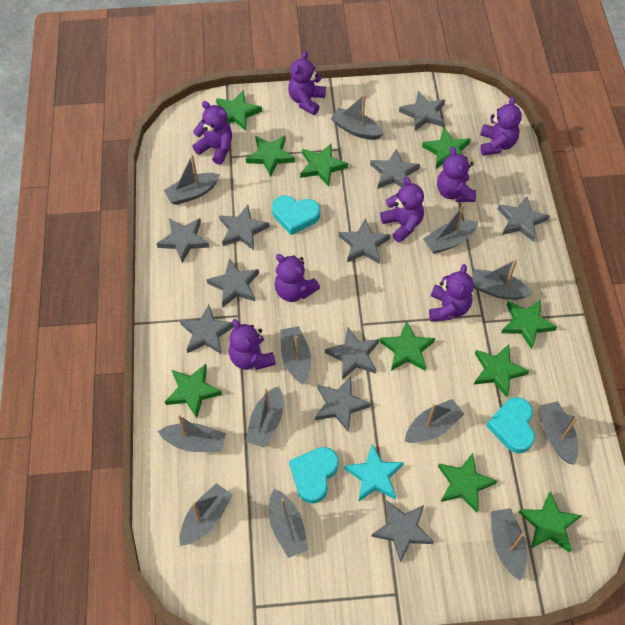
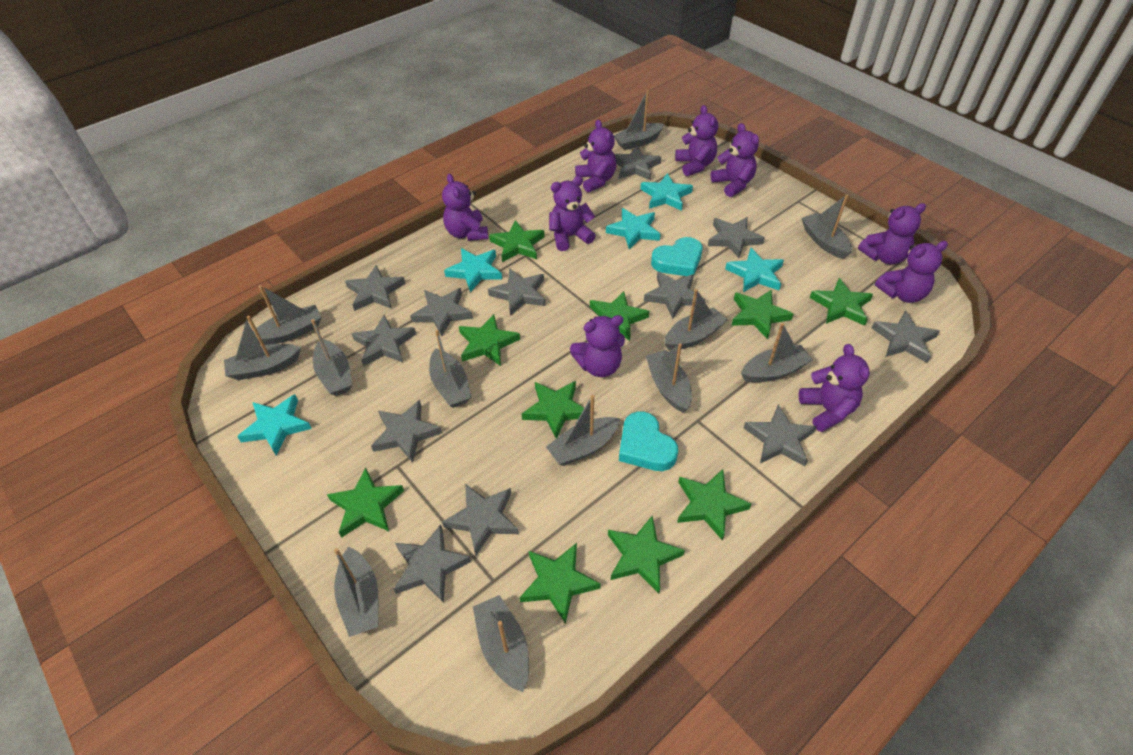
grey star: [156,218,209,263] [180,305,234,355] [206,259,259,307] [219,205,270,250] [315,377,371,432] [325,328,379,380] [339,218,391,264] [370,149,420,189] [371,501,434,562] [399,91,445,131] [498,196,549,242] = 11 -> [345,265,405,311] [352,315,416,366] [371,400,442,463] [394,525,472,603] [410,288,473,337] [442,484,519,555] [488,268,545,316] [614,146,661,180] [644,272,705,318] [708,217,765,258] [744,404,816,466] [872,310,940,363] = 12
purple teddy bear: [192,101,232,165] [229,319,276,370] [275,254,320,302] [288,51,326,115] [380,177,424,243] [429,264,474,322] [437,147,476,202] [480,97,522,156] = 8 -> [442,174,488,241] [549,176,596,251] [570,315,625,377] [575,120,616,192] [675,105,718,176] [710,123,759,197] [799,344,870,432] [858,203,926,265] [875,241,948,303] = 9
turquoise heart: [272,195,320,235] [289,447,339,504] [486,397,535,453] = 3 -> [619,411,678,471] [651,237,702,276] = 2
turquoise star: [344,444,404,502] = 1 -> [237,394,312,456] [444,248,502,293] [606,208,661,250] [640,173,693,211] [725,248,784,292] = 5

